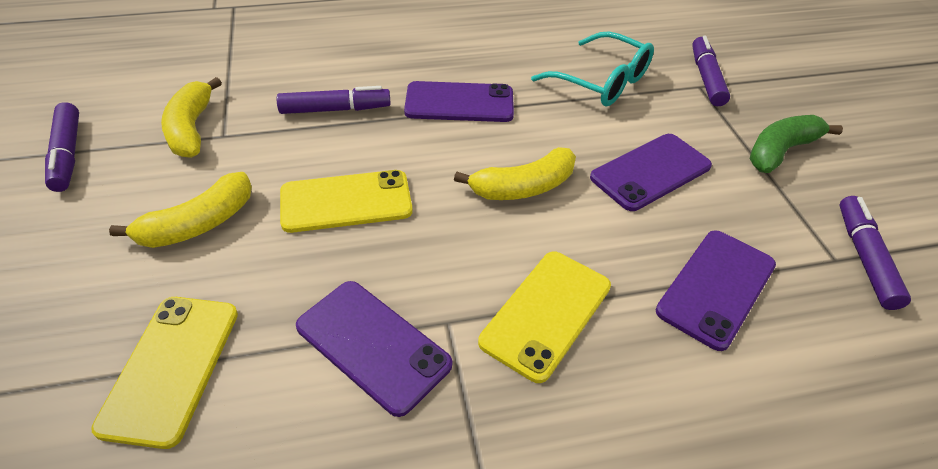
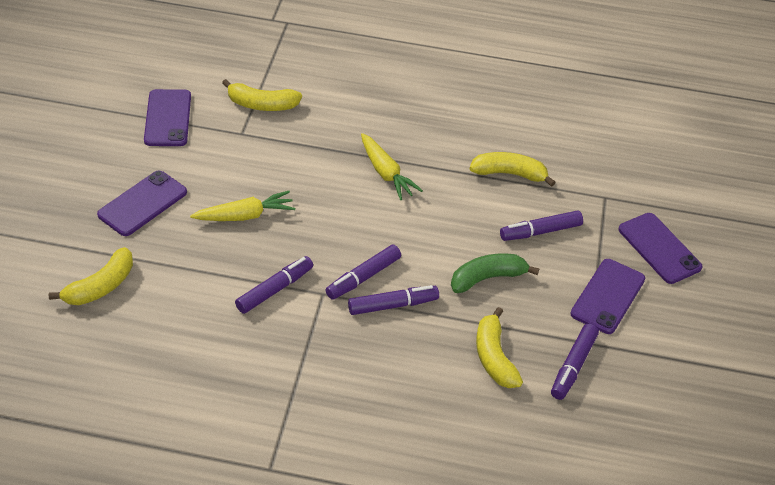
purple marker: [45,102,79,192] [277,86,391,114] [692,36,730,106] [839,196,911,310] = 4 -> [235,256,313,314] [326,245,401,300] [348,285,439,315] [500,210,583,241] [551,324,599,400] = 5
turquoise glasses: [531,31,654,106] = 1 -> none = 0
yellow banana: [109,172,252,248] [161,77,222,158] [454,147,576,200] = 3 -> [49,247,133,305] [222,79,302,111] [470,152,555,187] [476,307,523,388] = 4
yellow carrot: none = 0 -> [190,191,295,221] [361,133,423,200] = 2
yellow phone: [91,297,238,449] [280,170,413,233] [478,251,611,383] = 3 -> none = 0

